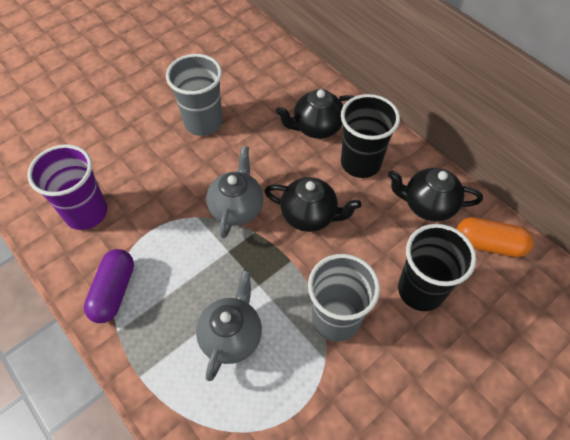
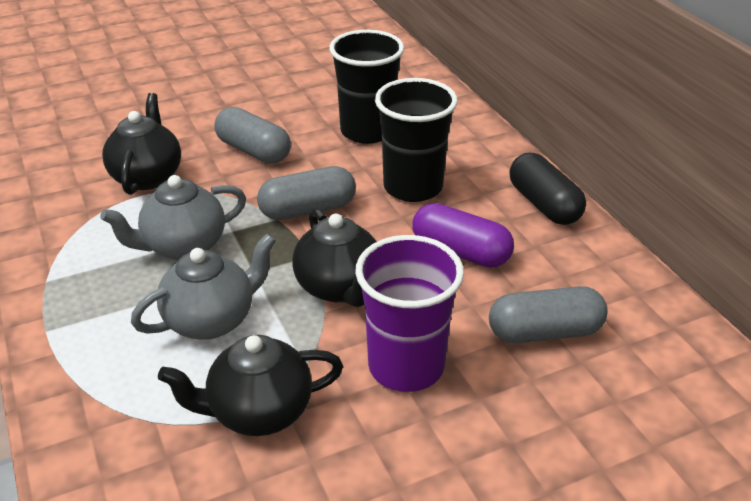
black capsule: none = 0 -> [510,153,586,225] = 1
grey capsule: none = 0 -> [215,107,291,164] [257,166,356,220] [489,286,608,343] = 3
grey cup: [166,54,223,136] [308,254,380,342] = 2 -> none = 0
orange capsule: [457,217,534,257] = 1 -> none = 0

